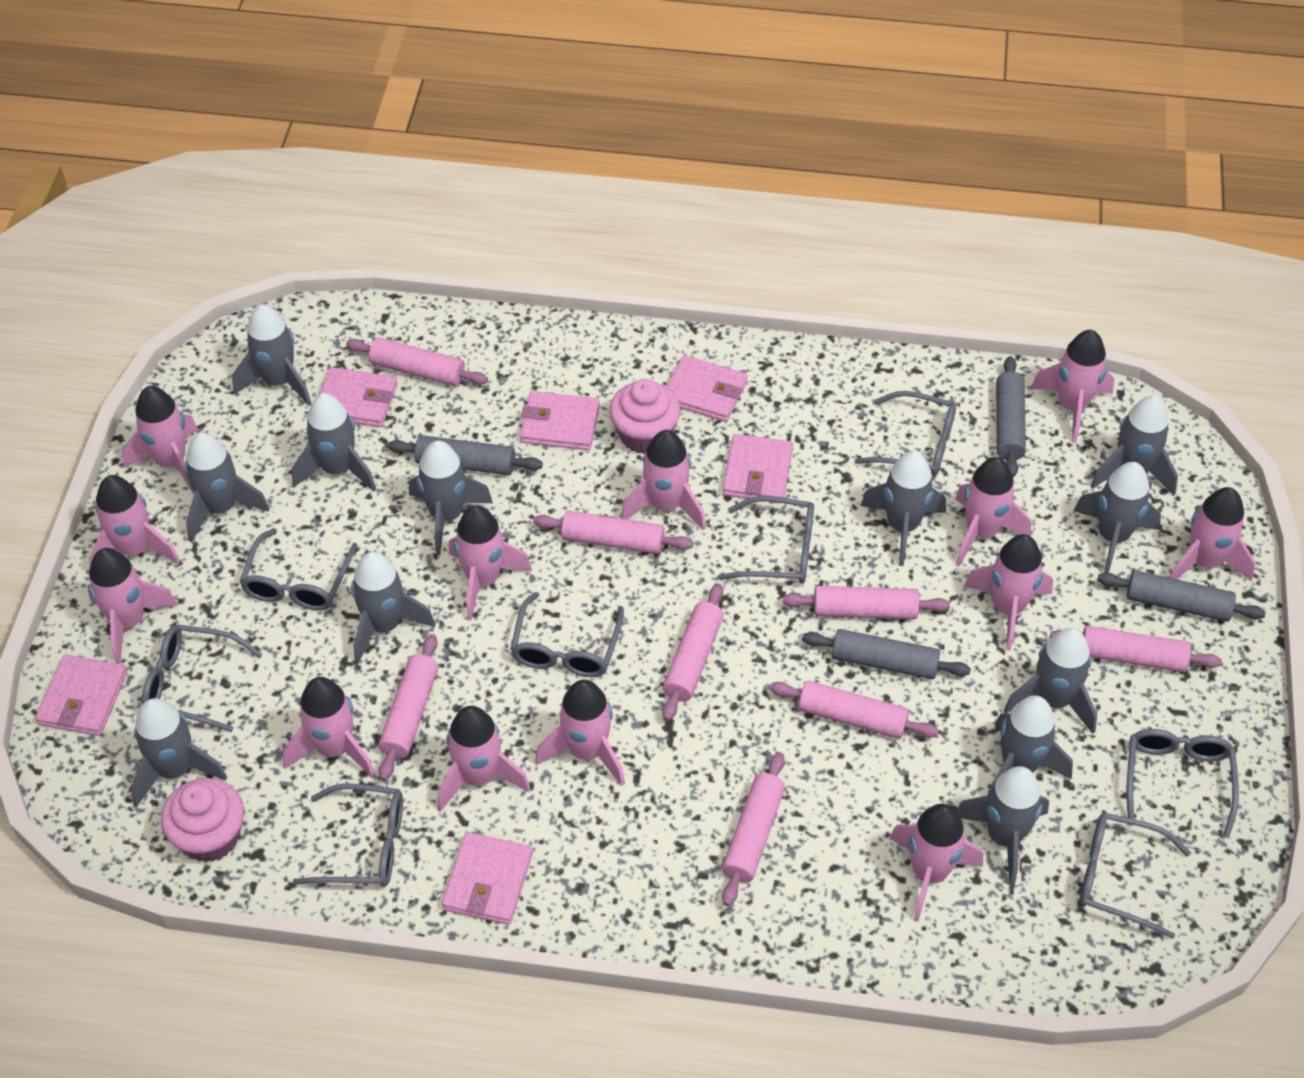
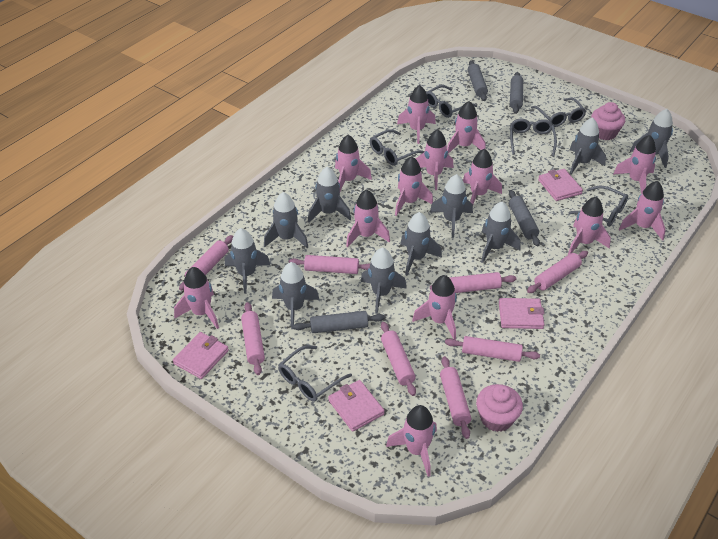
grey glasses: [142,624,263,732] [239,529,358,611] [293,784,403,887] [511,592,624,677] [718,496,814,584] [855,391,956,476] [1079,812,1191,939] [1127,729,1239,838] = 8 -> [278,345,352,402] [370,129,425,166] [426,85,477,118] [510,118,557,157] [531,98,586,127] [569,186,628,227] = 6
grey rocket: [131,698,227,807] [184,433,270,542] [232,304,312,406] [292,393,376,492] [351,552,435,664] [409,441,493,556] [860,451,946,566] [956,766,1049,886] [988,695,1073,795] [1004,628,1097,734] [1074,462,1161,573] [1090,396,1178,495] = 12 -> [225,228,270,294] [264,192,308,248] [272,262,319,329] [308,167,351,223] [361,247,407,314] [400,212,442,275] [430,174,473,238] [481,202,520,263] [570,117,606,175] [630,109,673,168] = 10
pink wallet: [35,655,128,736] [319,367,398,427] [442,832,533,924] [520,391,600,450] [666,355,748,422] [722,434,793,503] = 6 -> [173,332,229,379] [328,380,385,432] [499,298,545,329] [538,169,583,201] = 4

